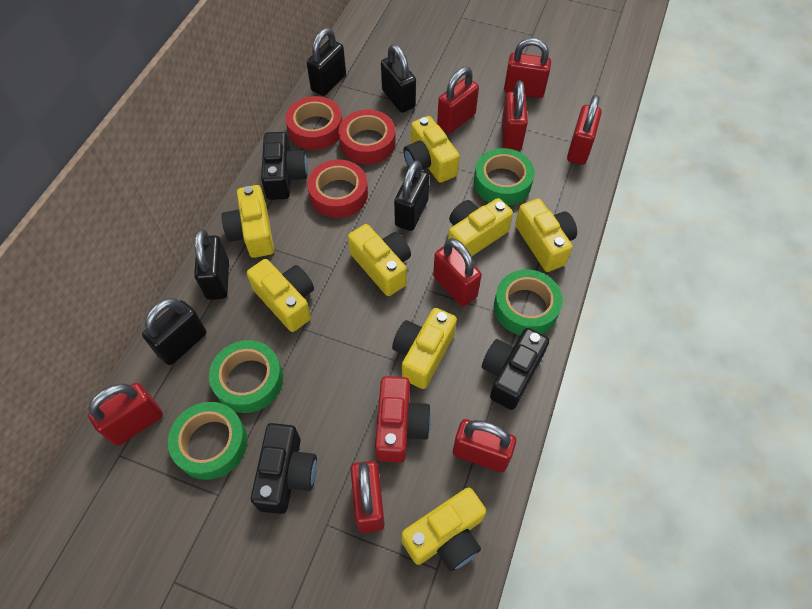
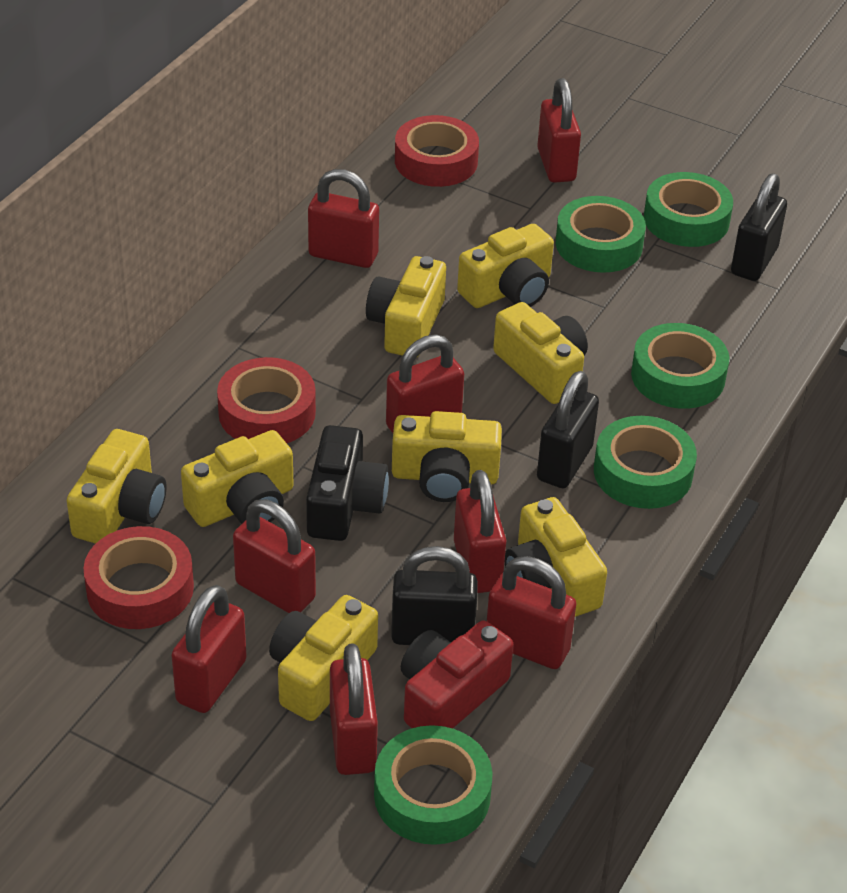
black camera: [251,423,317,514] [261,132,308,200] [482,328,549,410] = 3 -> [306,425,389,541] = 1
black padlock: [142,298,206,365] [194,229,229,300] [307,28,346,96] [381,44,416,113] [394,160,429,231] = 5 -> [391,546,478,645] [537,371,599,488] [731,173,787,281] = 3
green tape: [168,402,247,480] [209,340,283,413] [474,148,534,206] [494,269,563,335] = 4 -> [374,725,493,845] [556,196,646,273] [594,416,697,509] [631,323,730,409] [644,172,733,247] = 5

